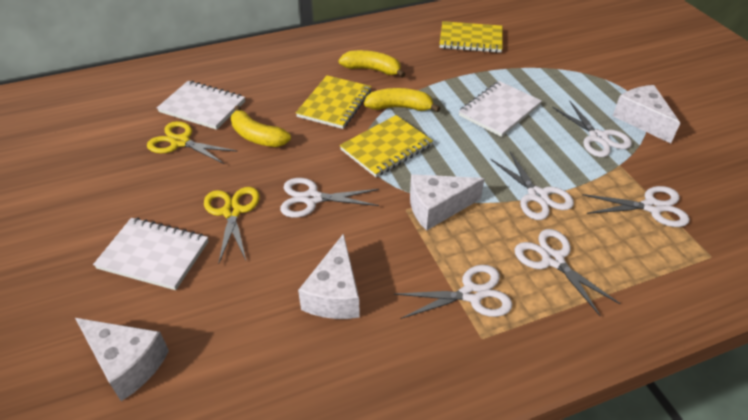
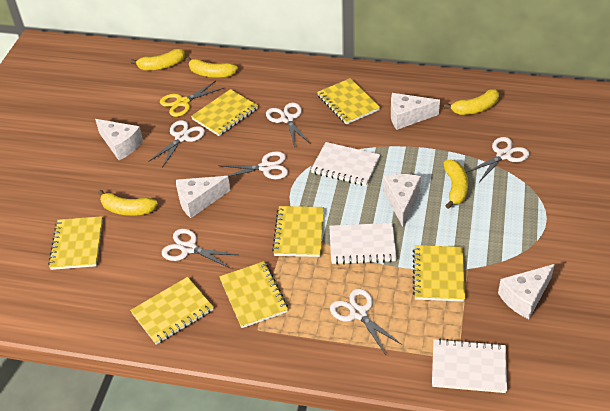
white cheese: [75,318,169,401] [298,233,360,319] [410,174,485,231] [613,85,680,144] = 4 -> [95,119,143,160] [176,176,230,218] [383,174,421,227] [391,93,440,130] [498,264,555,319] = 5
yellow banana: [231,106,291,147] [339,50,405,78] [364,88,441,112] = 3 -> [98,190,158,216] [130,49,185,70] [186,57,238,78] [444,89,499,115] [444,160,468,209] = 5
yellow notebook: [296,75,372,129] [340,115,433,177] [439,21,503,53] = 3 -> [48,216,103,270] [130,277,213,345] [191,89,258,136] [219,261,288,328] [272,206,324,257] [317,78,380,125] [413,245,465,301] = 7
yellow scissors: [147,121,238,164] [204,187,260,264] = 2 -> [160,81,224,117] = 1

